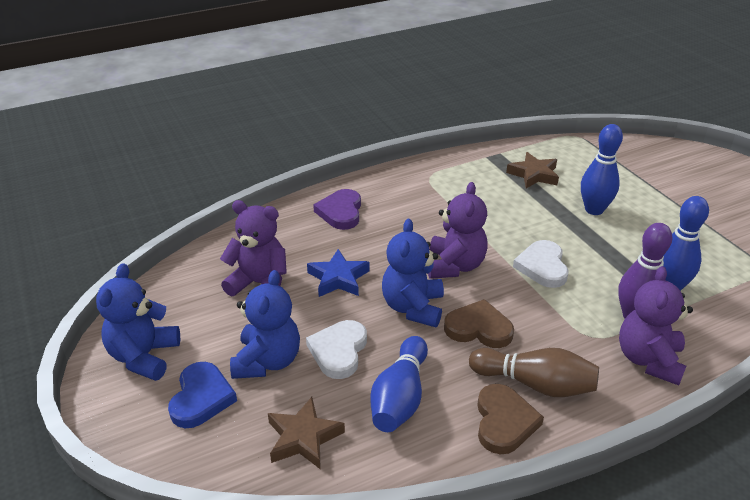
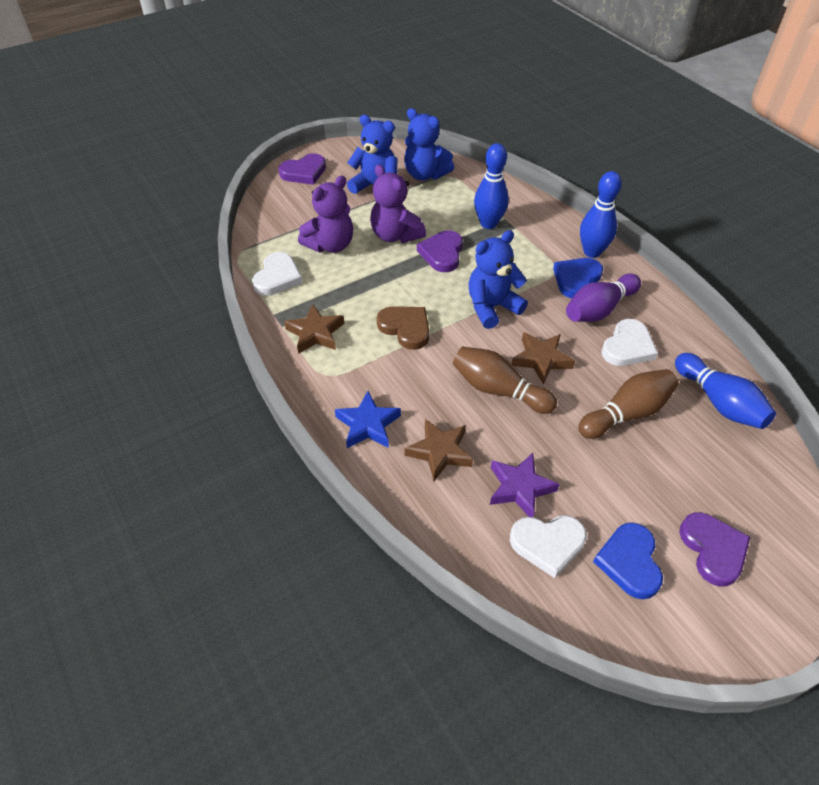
blue heart: [168,362,237,428] = 1 -> [553,258,603,299] [593,522,663,600] = 2
brown bowling pin: [469,348,599,397] = 1 -> [453,347,557,414] [578,369,679,439] = 2
brown heart: [444,299,514,348] [477,384,544,454] = 2 -> [377,306,430,350] = 1
brown star: [268,397,345,470] [506,152,559,188] = 2 -> [284,304,344,354] [405,419,473,481] [511,332,575,384] = 3
purple heart: [313,189,361,230] = 1 -> [278,153,326,185] [417,230,463,272] [679,512,750,587] = 3
purple star: none = 0 -> [490,453,560,517] = 1
purple teddy bear: [220,200,287,297] [428,182,488,279] [619,266,693,385] = 3 -> [298,176,353,253] [370,165,426,243] = 2
white heart: [306,320,367,379] [513,240,568,288] = 2 -> [252,252,303,296] [510,515,587,578] [601,319,658,366] = 3

